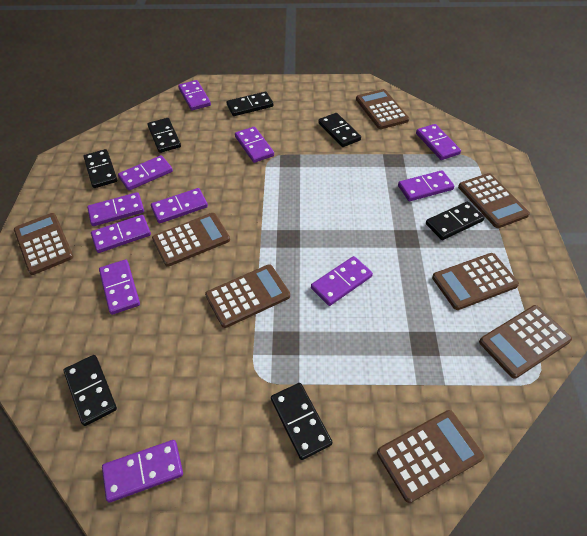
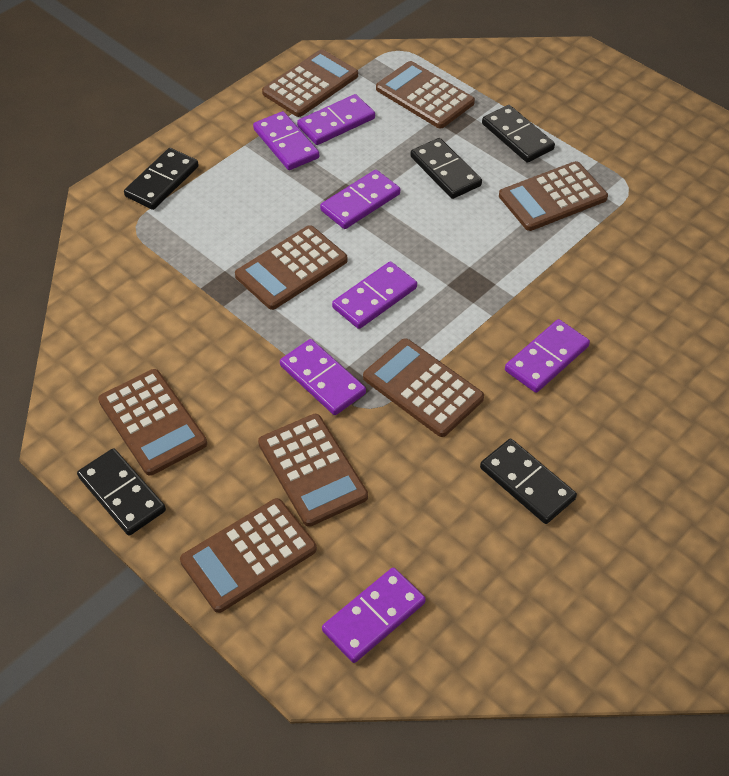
black domino: [63,355,117,426] [84,149,117,188] [148,118,181,153] [227,92,273,116] [271,383,332,460] [318,113,361,147] [426,201,485,240] = 7 -> [77,448,166,536] [124,148,199,210] [411,138,482,199] [480,439,577,524] [482,105,555,163] = 5
purple domino: [87,192,144,226] [91,215,151,253] [99,259,140,315] [102,440,183,503] [118,155,173,190] [151,188,208,224] [178,80,211,111] [235,126,274,163] [311,256,373,306] [398,170,454,201] [416,124,461,160] = 11 -> [253,111,319,170] [280,339,366,415] [297,94,375,145] [320,170,400,229] [322,567,426,663] [332,261,417,329] [505,319,590,393] = 7

